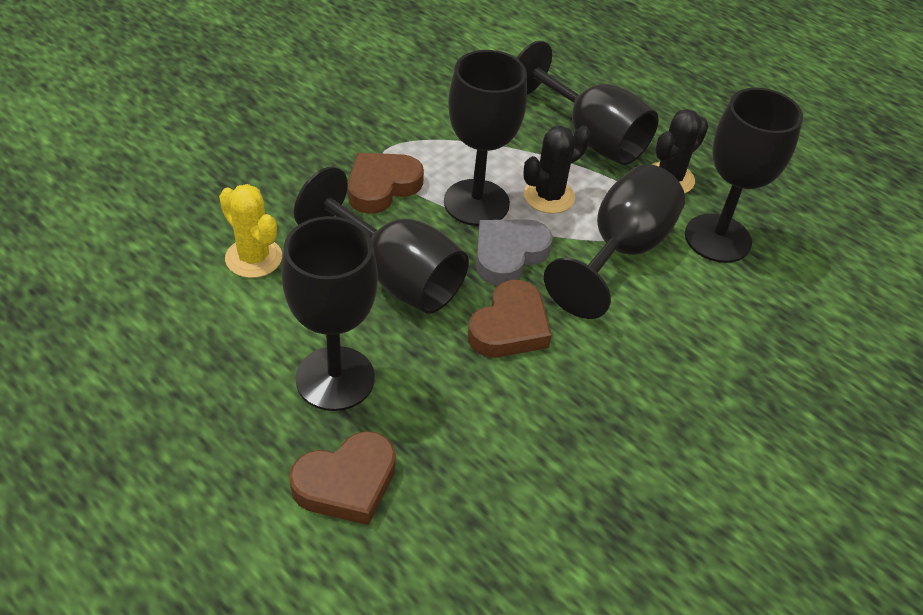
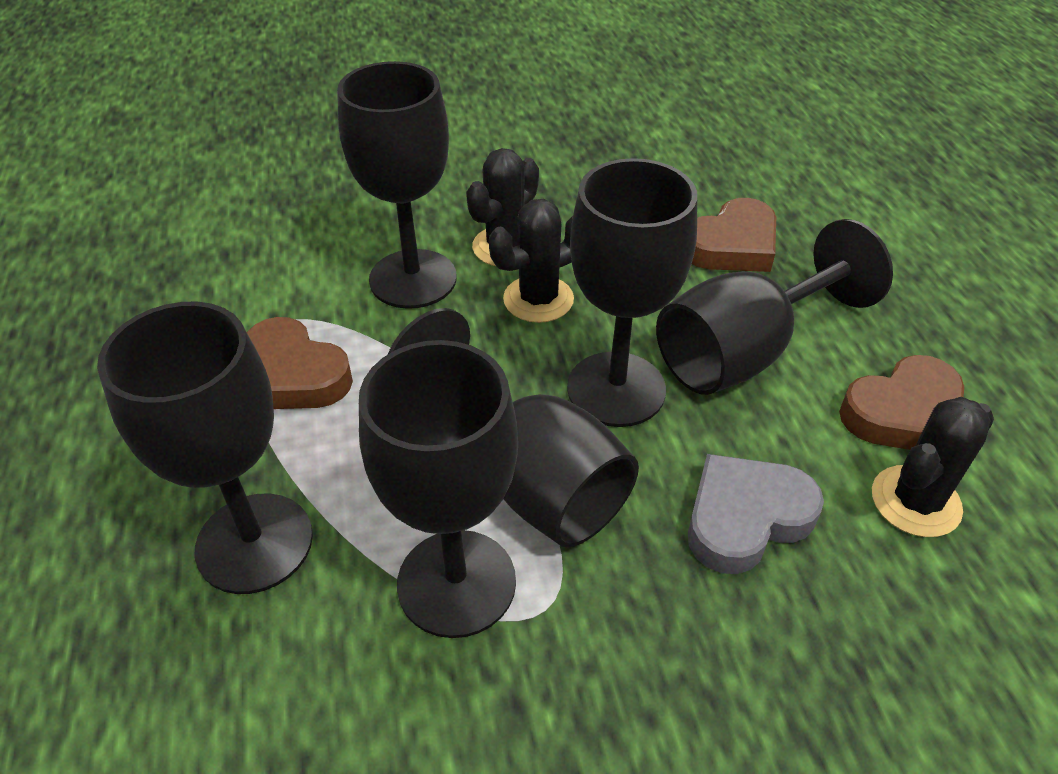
black cactus: [524,126,590,214] [652,109,709,194] = 2 -> [466,148,539,266] [489,199,574,323] [872,397,994,537] = 3
yellow cactus: [219,184,282,278] = 1 -> none = 0

